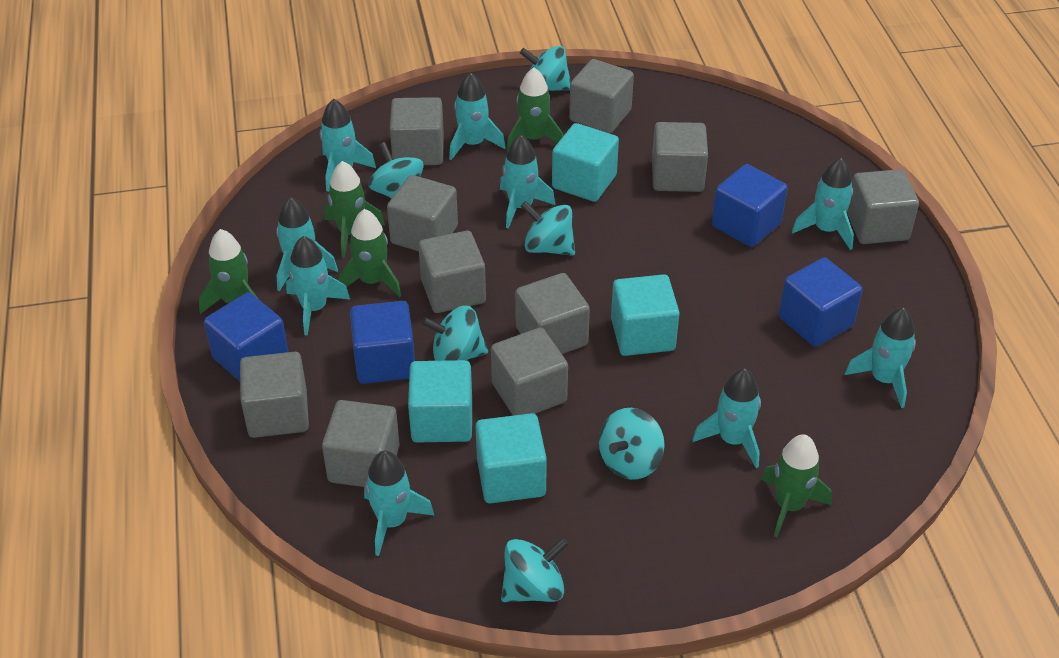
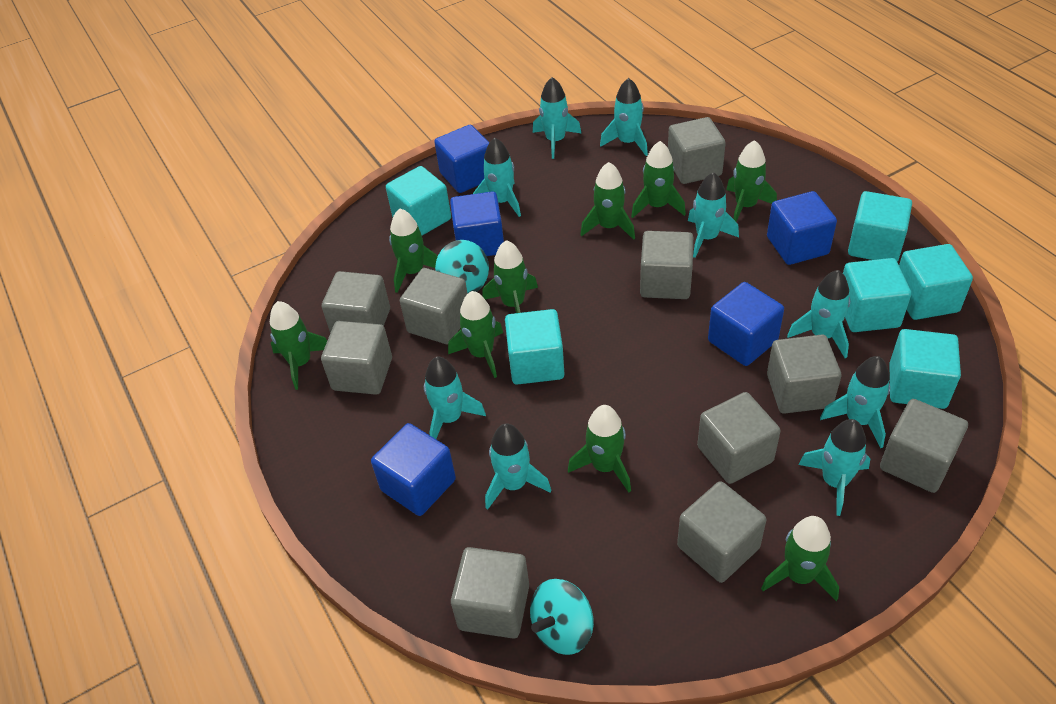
blue cube: [204,292,288,381] [350,301,415,384] [712,164,788,247] [779,257,862,347] = 4 -> [371,423,456,516] [434,125,489,193] [450,191,504,256] [708,282,784,366] [767,191,837,265] = 5
green rocket: [199,229,257,314] [325,161,385,258] [338,209,402,298] [506,68,563,151] [761,434,832,538] = 5 -> [270,301,327,390] [389,209,438,293] [448,291,503,378] [482,240,538,313] [568,405,631,493] [580,162,635,240] [631,141,686,218] [726,140,777,222] [761,516,839,601] = 9
turquoise cube: [408,360,472,442] [475,413,547,503] [552,123,619,202] [611,274,680,356] = 4 -> [386,166,451,235] [505,309,564,385] [843,258,911,332] [848,191,912,262] [889,329,961,409] [899,244,973,320] = 6
turquoise spinning top: [368,142,424,198] [421,305,488,361] [501,537,569,602] [520,46,571,91] [520,201,575,256] [599,408,665,480] = 6 -> [435,240,489,293] [530,579,594,655] = 2

